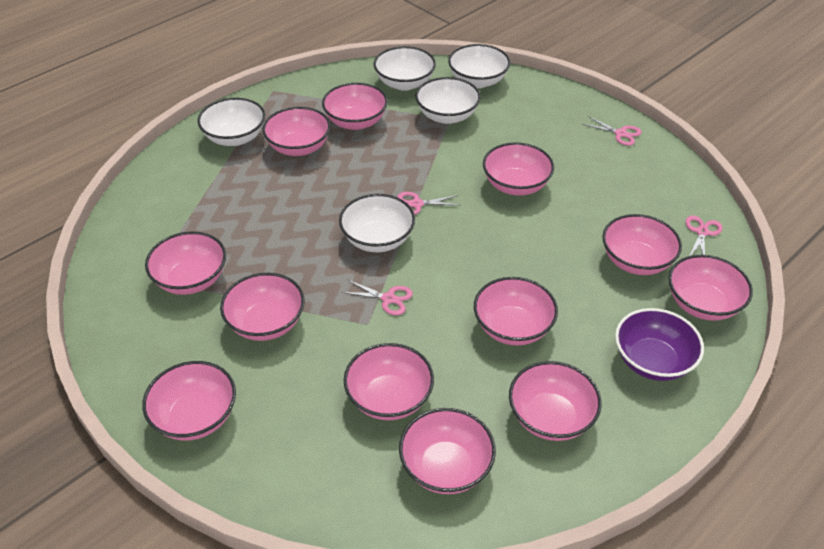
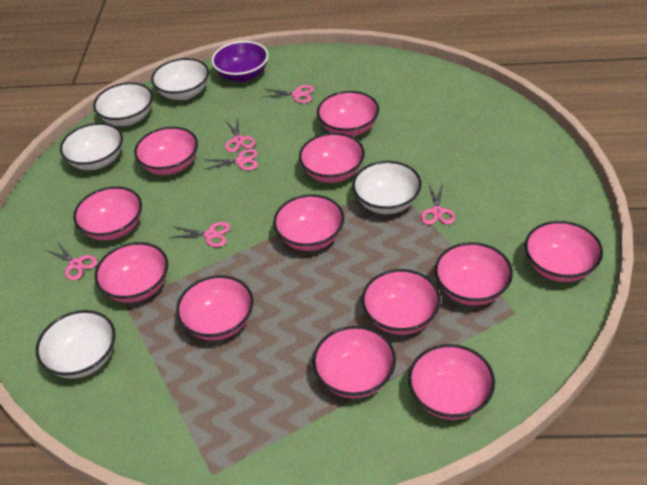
pink scissors: [341,280,413,315] [397,192,459,215] [582,116,642,146] [686,215,723,256] = 4 -> [45,242,97,280] [170,222,230,247] [203,149,258,170] [225,117,255,152] [264,85,314,103] [421,183,455,225] = 6

